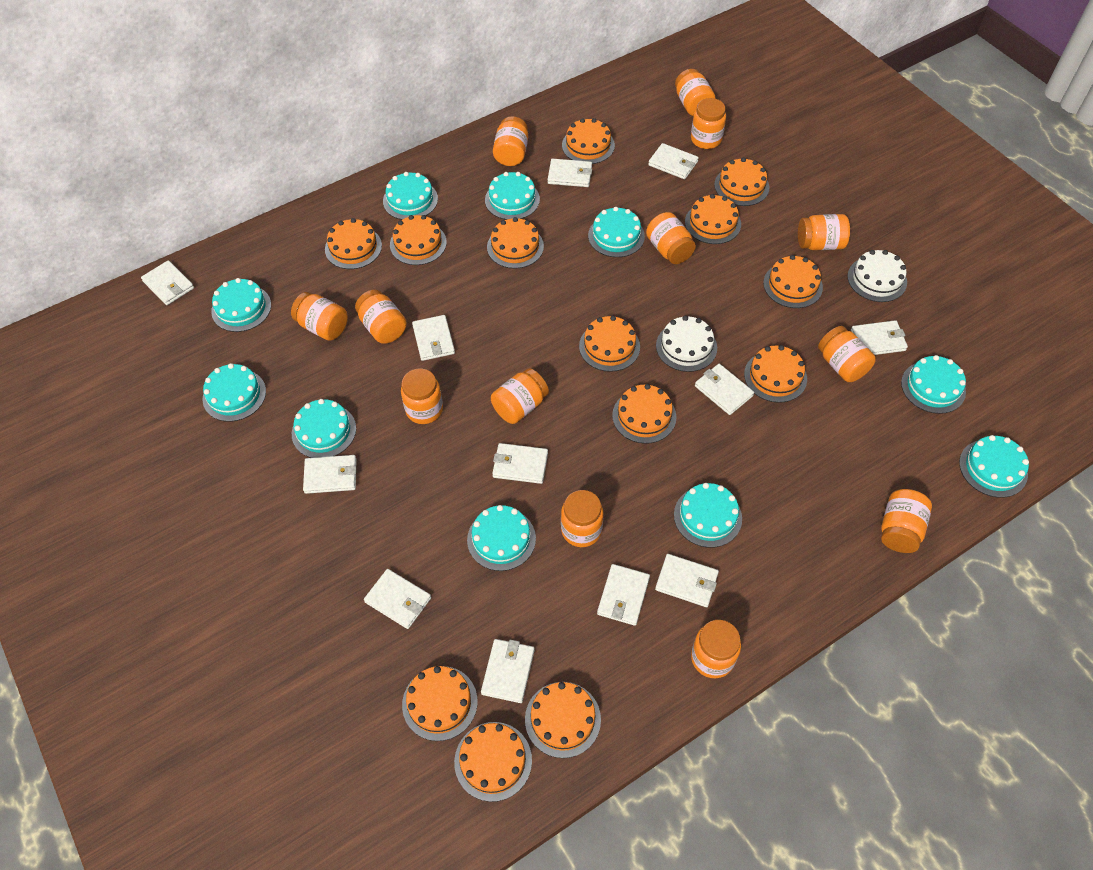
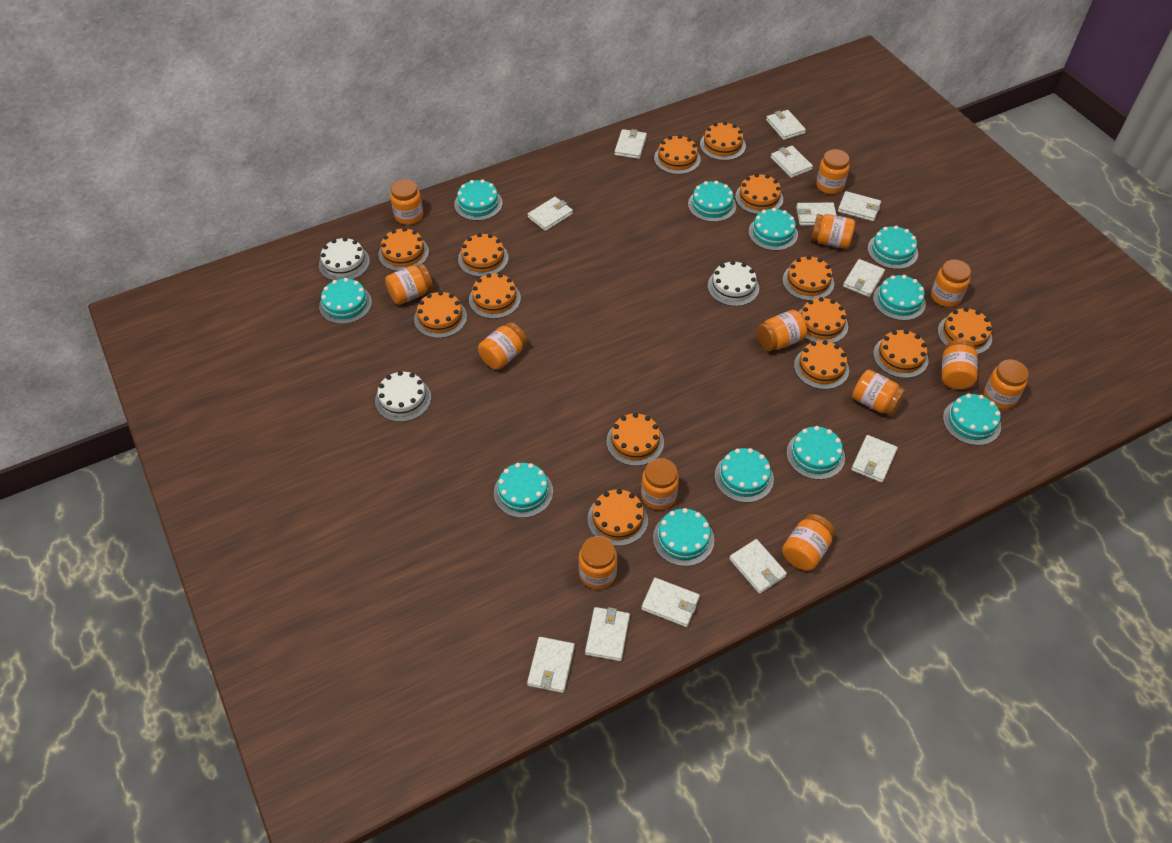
orange cake: [325,218,382,269] [390,215,447,265] [402,666,478,741] [454,722,532,802] [487,217,544,269] [525,682,601,758] [562,118,615,164] [579,316,640,372] [612,384,676,444] [685,194,741,244] [714,158,769,206] [744,345,807,403] [763,255,823,308] = 13 -> [379,228,429,271] [414,291,467,338] [458,233,509,277] [469,273,521,319] [588,489,648,546] [606,413,664,466] [654,135,701,174] [700,122,746,161] [735,173,783,214] [783,256,834,301] [794,340,849,389] [799,297,848,343] [873,330,929,378] [938,307,992,355] = 14
turquoise cake: [203,363,266,422] [211,278,271,332] [292,399,356,458] [383,172,438,220] [467,505,536,571] [485,172,540,220] [588,207,645,257] [674,483,742,548] [901,355,966,414] [959,435,1029,498] = 10 -> [319,278,372,324] [454,179,503,221] [494,463,553,518] [653,508,714,566] [688,181,736,222] [715,448,774,503] [749,208,798,251] [786,426,845,480] [867,226,918,269] [873,275,926,321] [943,394,1001,445] = 11
white cake: [656,316,717,372] [847,250,907,302] = 2 -> [319,237,370,281] [375,371,431,422] [708,261,759,306] = 3

